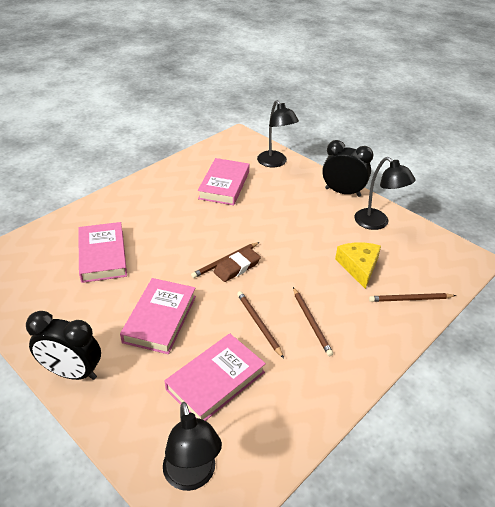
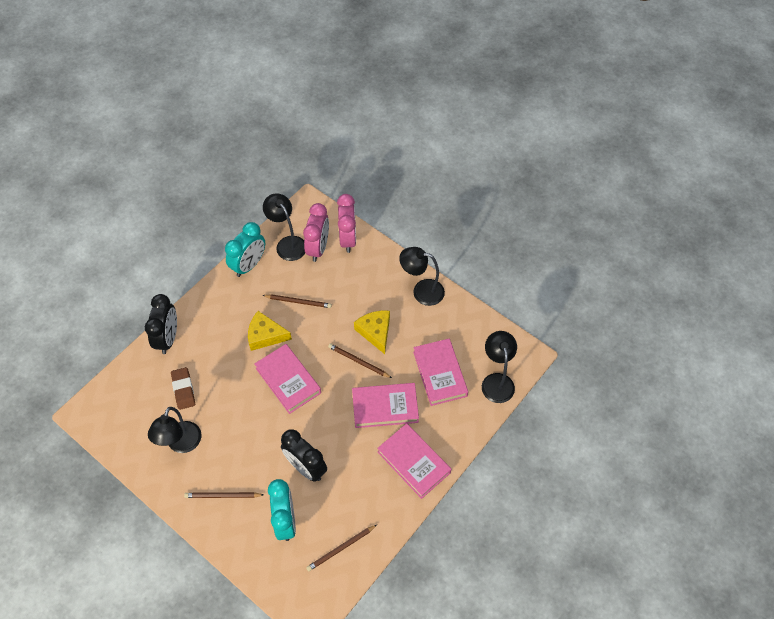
black lamp: [163,402,222,491] [257,100,299,167] [354,157,416,230] = 3 -> [148,407,201,453] [263,193,305,261] [399,247,445,306] [482,331,517,403] = 4
pink clock: none = 0 -> [303,203,329,262] [337,194,356,253] = 2
turquoise clock: none = 0 -> [225,222,265,277] [268,479,296,541] = 2
yellow cheese: [335,242,381,289] = 1 -> [248,311,292,351] [354,311,390,354] = 2

